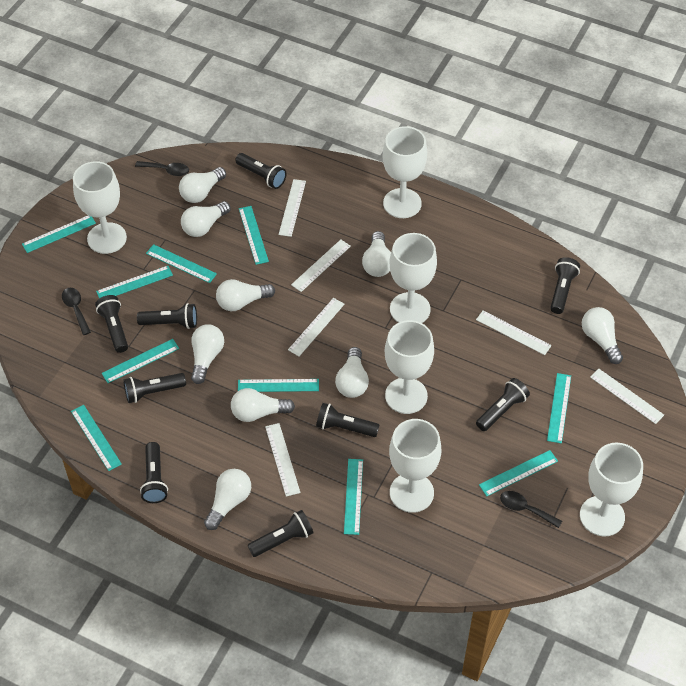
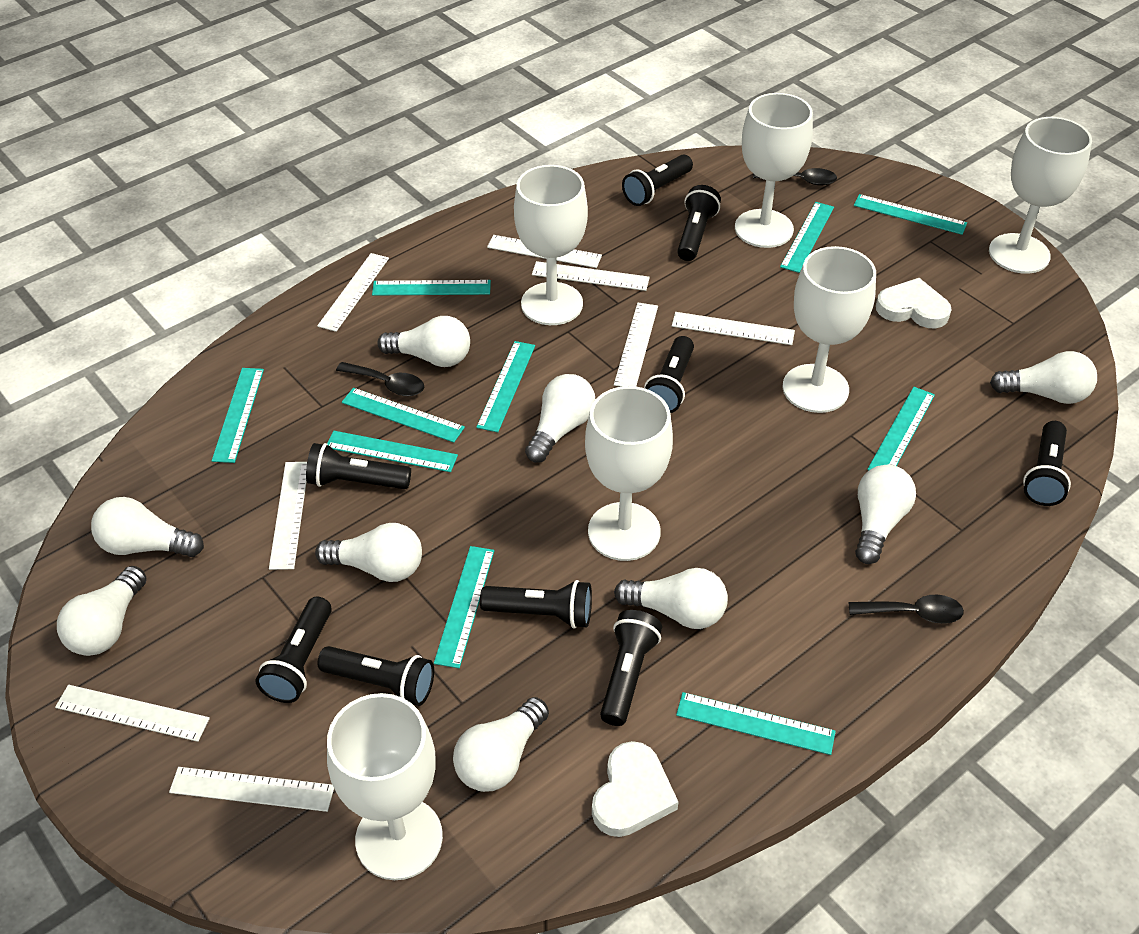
white heart: none = 0 -> [592,741,678,837] [876,278,951,328] = 2
white ruler: [265,423,300,497] [279,179,306,237] [288,298,345,356] [291,239,351,292] [476,311,552,355] [590,369,664,424] = 6 -> [55,685,210,742] [169,767,334,812] [269,462,307,570] [317,253,389,332] [487,235,602,268] [532,261,650,291] [614,303,658,387] [672,312,795,345] = 8

